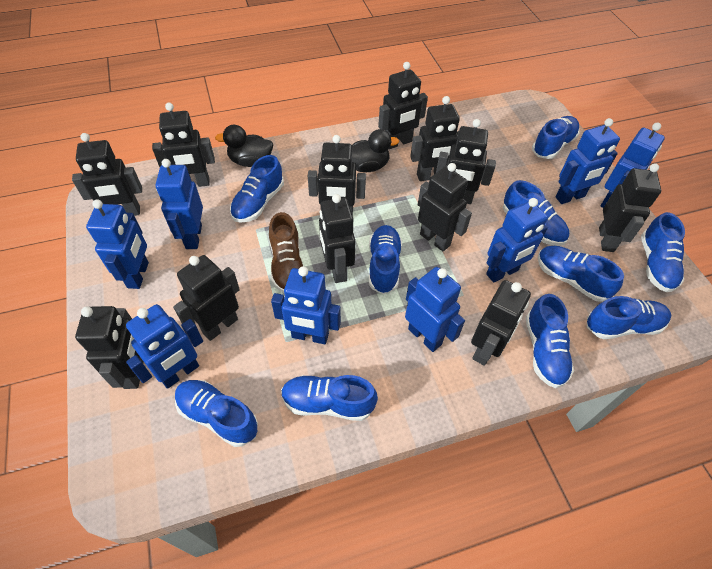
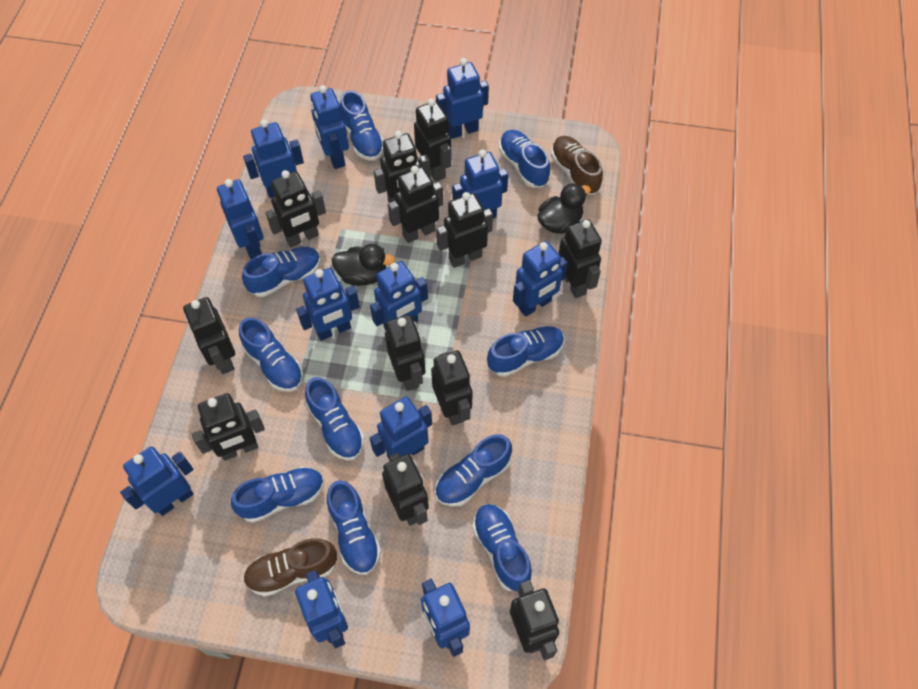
blue robot: [86,199,149,289] [126,304,203,389] [155,159,203,249] [271,266,341,344] [405,267,465,352] [486,198,548,283] [555,118,620,204] [600,122,665,208] = 8 -> [120,446,194,516] [217,179,264,259] [243,120,304,198] [295,570,348,648] [296,268,360,341] [310,85,349,169] [370,261,428,331] [370,396,432,460] [421,579,470,657] [436,58,489,139] [452,150,508,219] [513,241,568,317] = 12
brown shoe: [269,212,303,293] = 1 -> [243,538,337,597] [551,136,603,195] = 2

